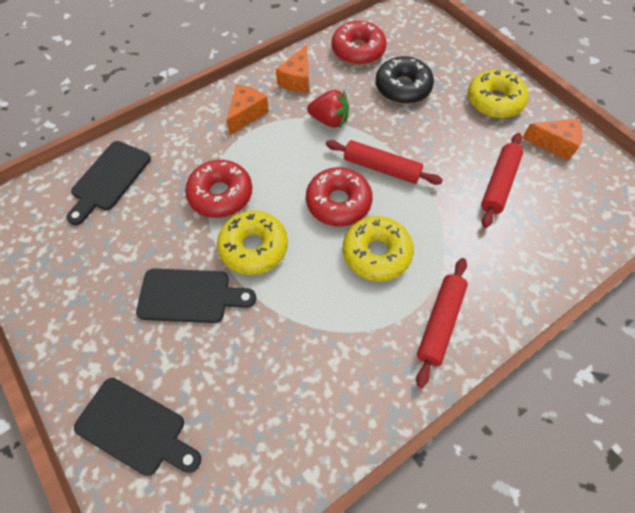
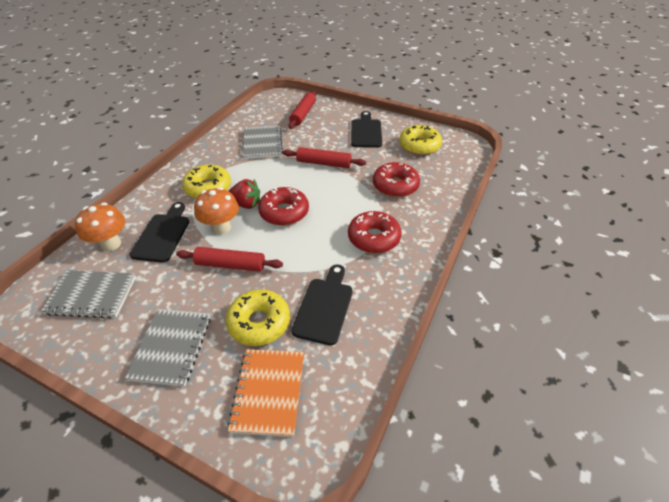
black donut: [376,56,434,104] = 1 -> none = 0
grey notebook: none = 0 -> [41,270,136,319] [125,309,211,387] [243,126,283,159] = 3
orange cheese: [227,84,269,135] [276,45,309,93] [522,118,583,161] = 3 -> none = 0
orange mushroom: none = 0 -> [75,202,125,251] [194,187,239,235] = 2
orange notebook: none = 0 -> [227,349,304,437] = 1

